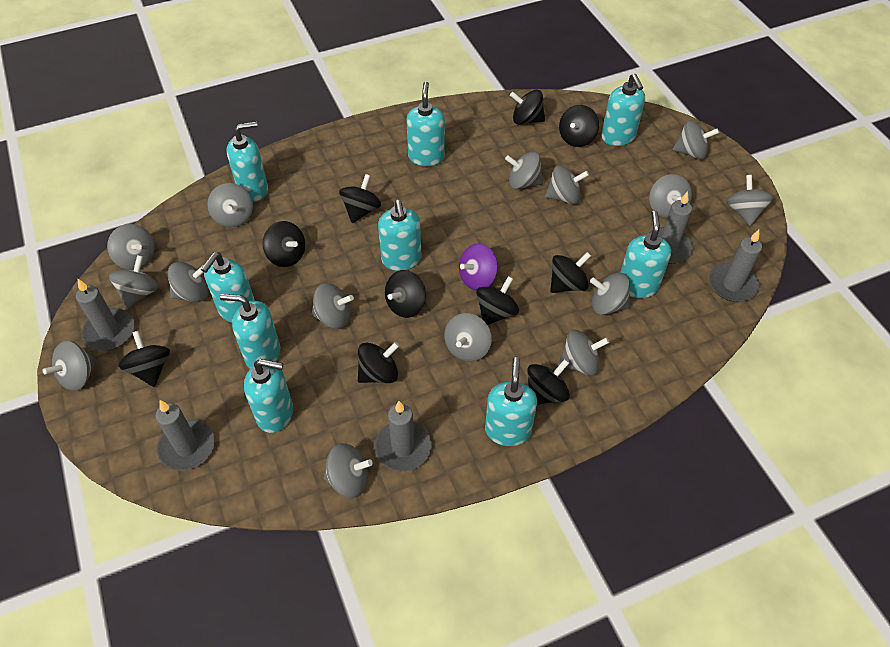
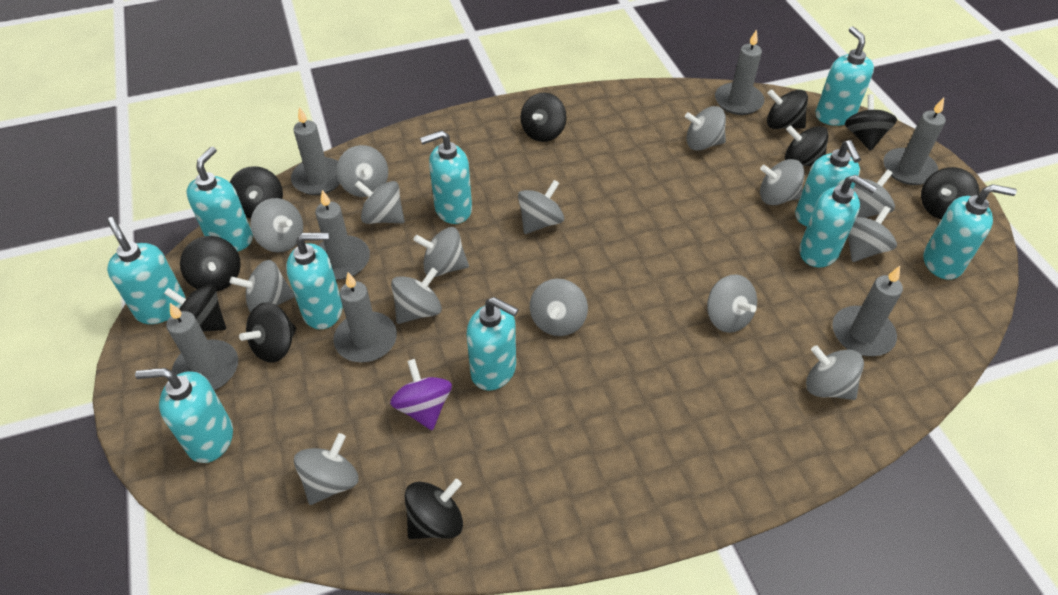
grey candle: [76,279,135,351] [155,400,215,471] [375,401,431,471] [649,191,693,264] [709,230,762,302] = 5 -> [166,303,238,390] [291,107,340,195] [315,190,370,280] [333,272,397,362] [715,29,764,115] [832,266,903,356] [884,98,946,185] = 7
turquoise soap dispenser: [201,252,255,323] [220,294,280,369] [227,121,268,202] [244,359,293,433] [378,200,422,271] [406,82,445,166] [485,357,537,446] [601,74,645,146] [620,210,671,298] = 9 -> [107,217,185,324] [135,368,233,463] [186,147,253,252] [286,232,343,329] [420,130,472,224] [467,297,519,391] [795,140,861,226] [799,175,877,267] [816,26,874,126] [923,184,1017,280] = 10

